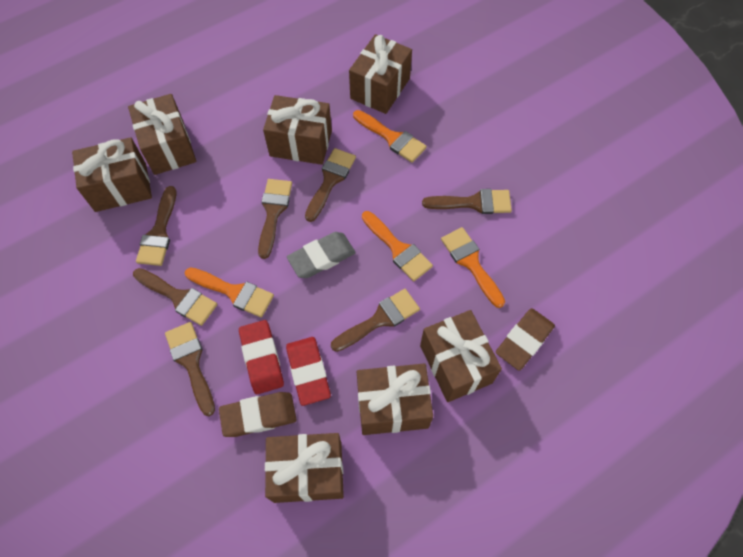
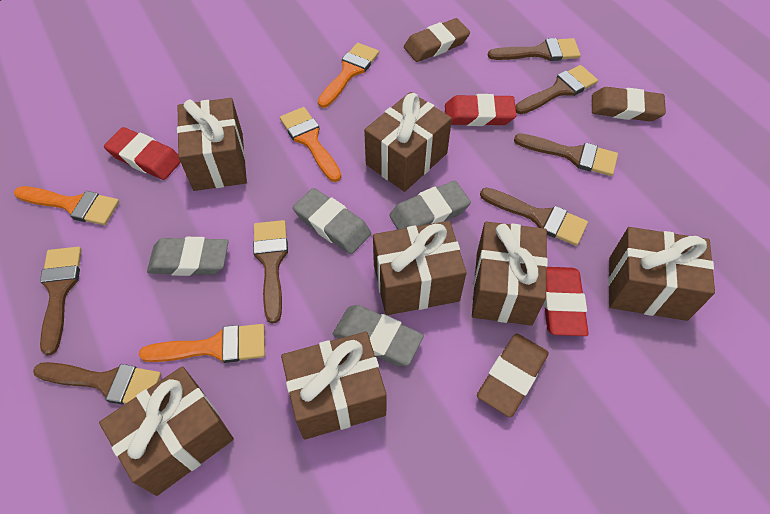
brown eraser: [219,392,297,437] [496,308,555,371] = 2 -> [404,18,470,62] [477,334,549,417] [592,87,666,121] = 3
grey eraser: [287,232,356,278] = 1 -> [147,237,229,276] [293,188,371,254] [333,305,424,366] [389,181,471,230] = 4
red eraser: [239,320,284,394] [286,337,331,406] = 2 -> [104,127,181,180] [445,94,516,126] [543,267,589,336] = 3

